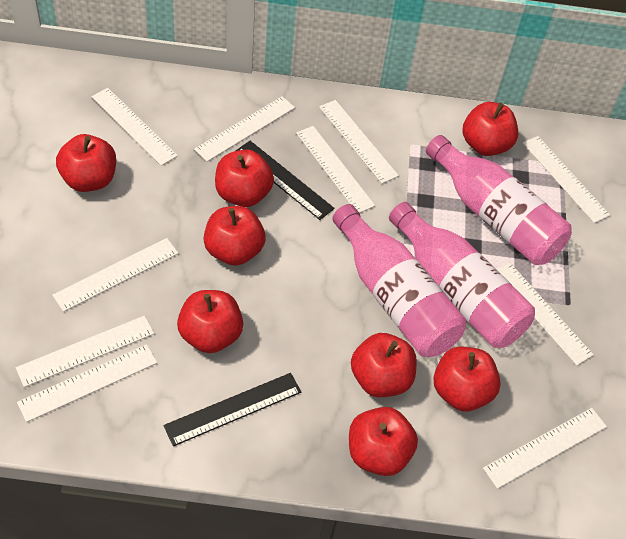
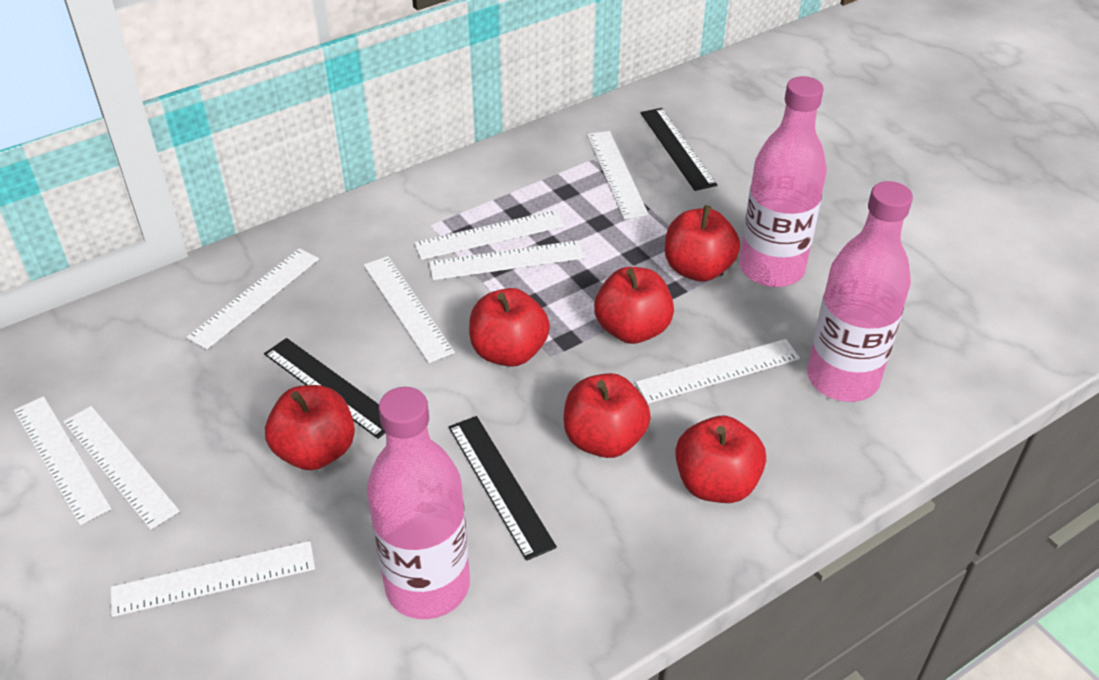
black ruler: [163,373,301,446] [235,141,334,220] = 2 -> [264,338,386,439] [449,416,557,561] [640,108,717,191] = 3
red apple: [56,134,116,192] [177,290,243,353] [204,206,266,266] [215,150,274,207] [349,407,418,476] [351,333,417,397] [433,347,501,411] [463,102,518,156] = 8 -> [265,385,355,470] [469,288,550,367] [564,373,651,458] [594,267,674,344] [665,205,740,281] [675,416,766,503] = 6
white ruler: [16,316,154,387] [17,344,157,422] [52,238,178,312] [91,88,178,166] [194,96,295,162] [296,126,375,213] [319,100,399,184] [483,408,607,489] [497,263,594,366] [523,136,610,223] = 10 -> [14,396,112,525] [63,406,180,530] [111,541,315,617] [186,248,319,350] [364,256,455,363] [414,210,565,260] [429,240,584,280] [587,131,649,219] [635,339,800,404] = 9

